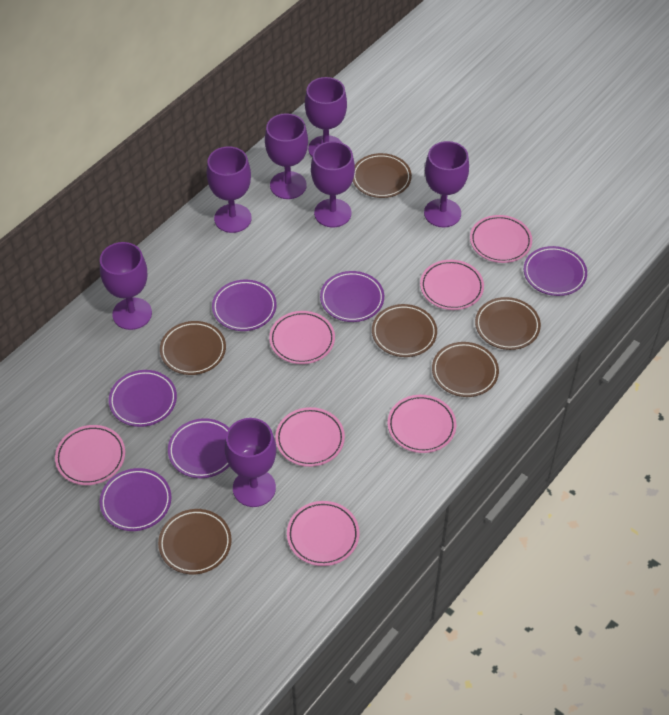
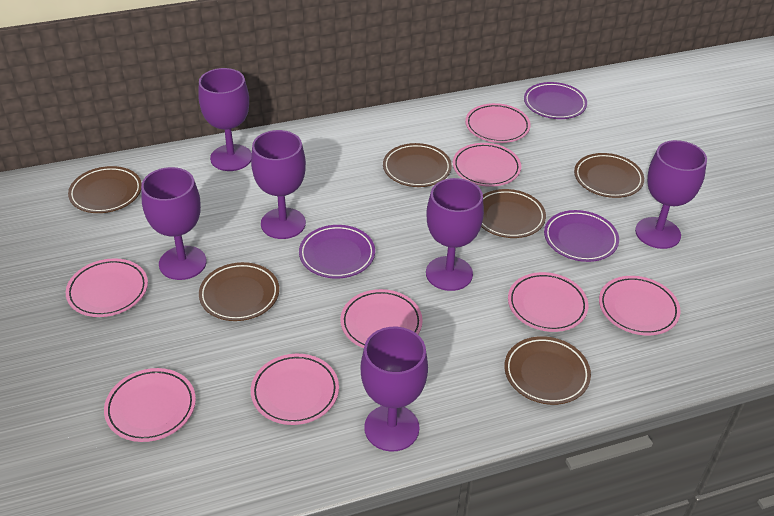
pink plate: [55,425,125,485] [269,311,335,364] [275,407,345,467] [287,501,360,566] [388,395,456,453] [420,260,484,310] [470,215,532,263] = 7 -> [66,258,148,317] [104,368,196,442] [251,354,339,425] [340,289,423,348] [453,143,521,187] [465,103,531,143] [508,272,588,332] [599,276,681,335] = 8
purple goblet: [100,242,152,330] [207,146,252,233] [225,418,276,507] [265,113,308,199] [305,77,347,157] [311,141,355,227] [424,141,469,228] = 7 -> [141,167,207,280] [198,68,252,171] [251,130,306,239] [361,327,428,452] [426,178,484,291] [635,140,707,249] = 6
purple plate: [100,468,172,531] [109,370,177,427] [168,418,229,478] [212,280,277,331] [320,271,384,322] [524,246,587,296] = 6 -> [299,225,375,278] [524,82,587,119] [544,210,619,262] = 3

